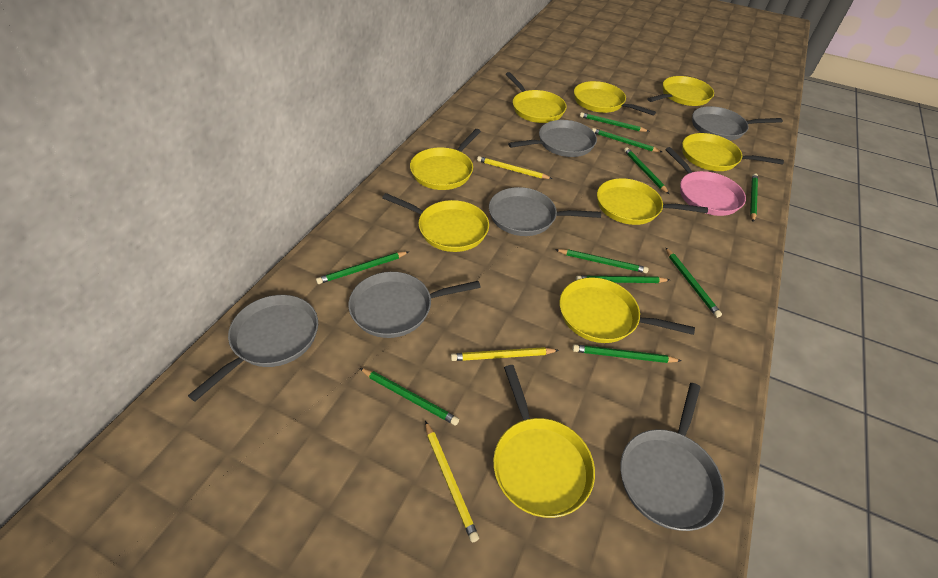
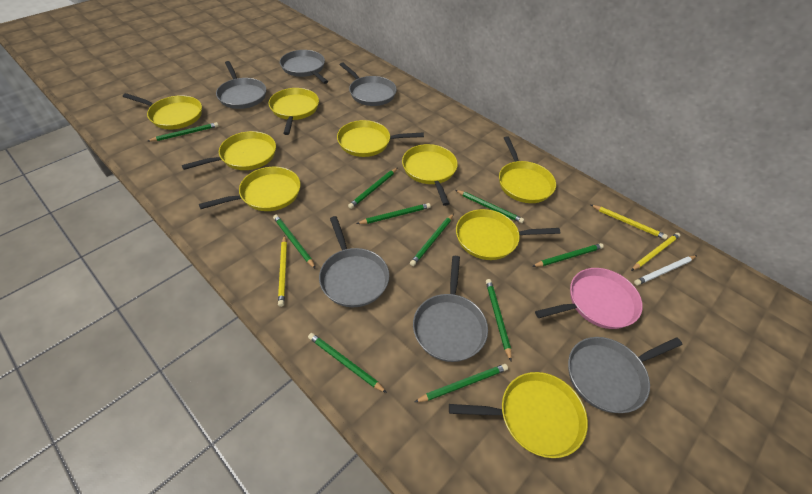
white pencil: none = 0 -> [634,256,696,285] = 1

